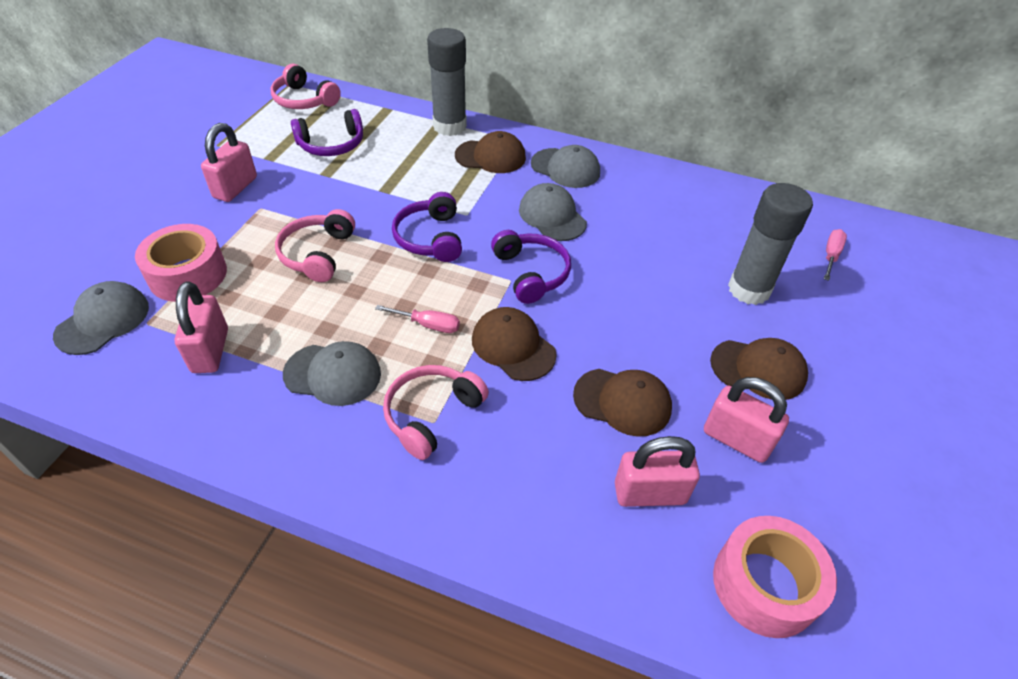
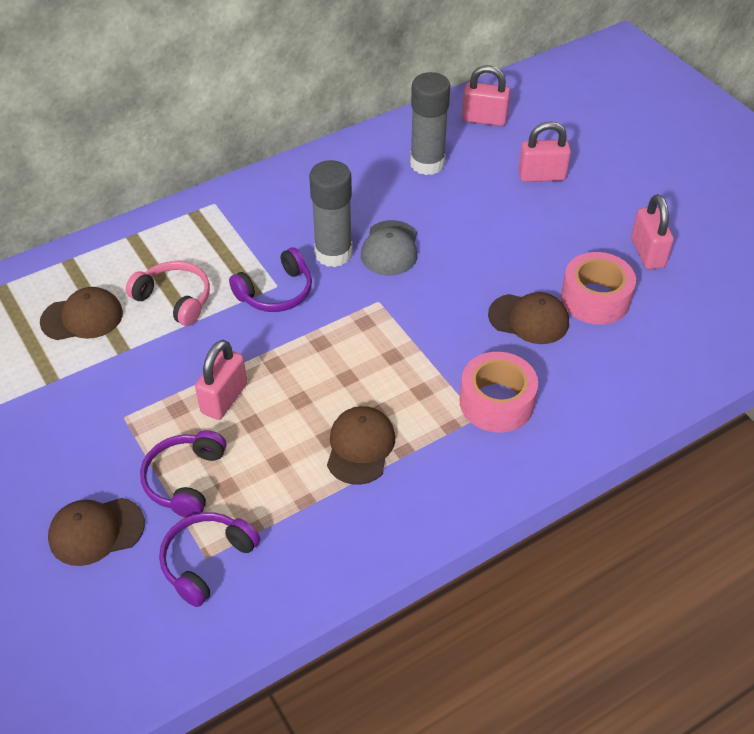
grey cap: [53,281,149,355] [283,341,381,406] [519,183,587,241] [531,145,600,188] = 4 -> [361,220,417,276] = 1
pink headphones: [271,64,341,109] [275,209,355,282] [383,365,489,460] = 3 -> [126,261,210,326] = 1
pink screwdriver: [375,305,460,333] [824,229,847,281] = 2 -> none = 0

